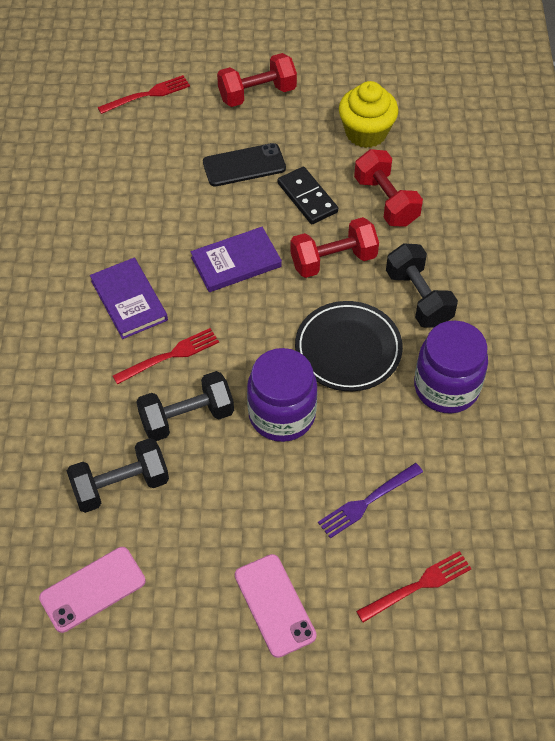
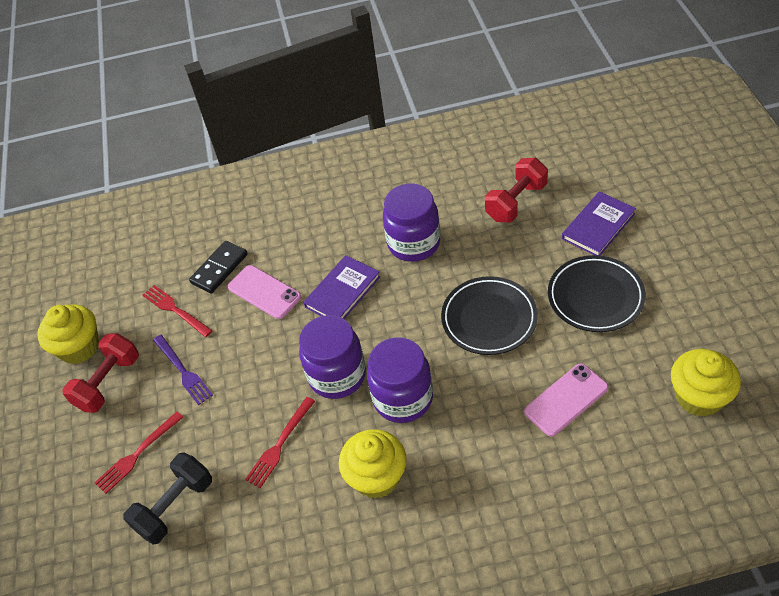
black dumbbell: [67,438,169,513] [136,371,234,441] [386,243,458,328] = 3 -> [123,453,212,544] = 1
black phone: [203,143,286,187] = 1 -> none = 0
black plate: [295,301,403,391] = 1 -> [441,276,538,355] [548,255,646,332] = 2
purple jar: [247,348,318,442] [414,321,488,414] = 2 -> [299,315,366,399] [367,337,433,423] [383,184,440,262] = 3
red dumbbell: [217,53,297,107] [290,217,379,278] [354,149,423,227] = 3 -> [62,333,139,413] [485,158,548,222] = 2
yellow cupcake: [339,81,398,148] = 1 -> [37,305,99,364] [339,429,406,499] [671,349,741,417] = 3

